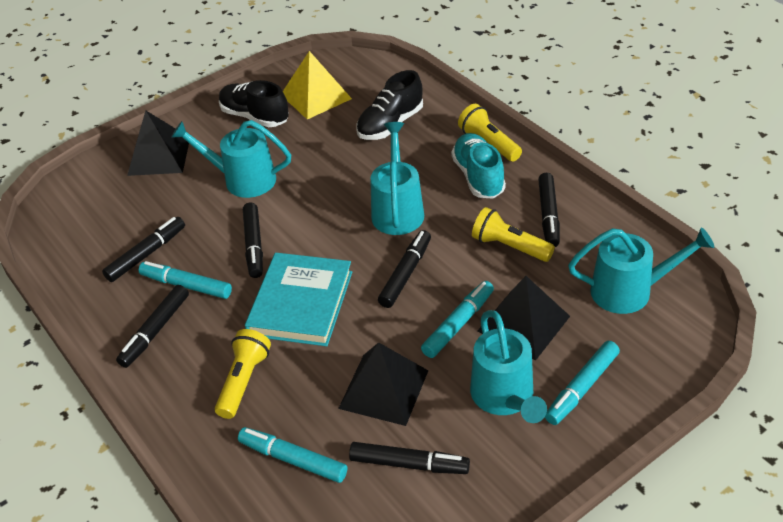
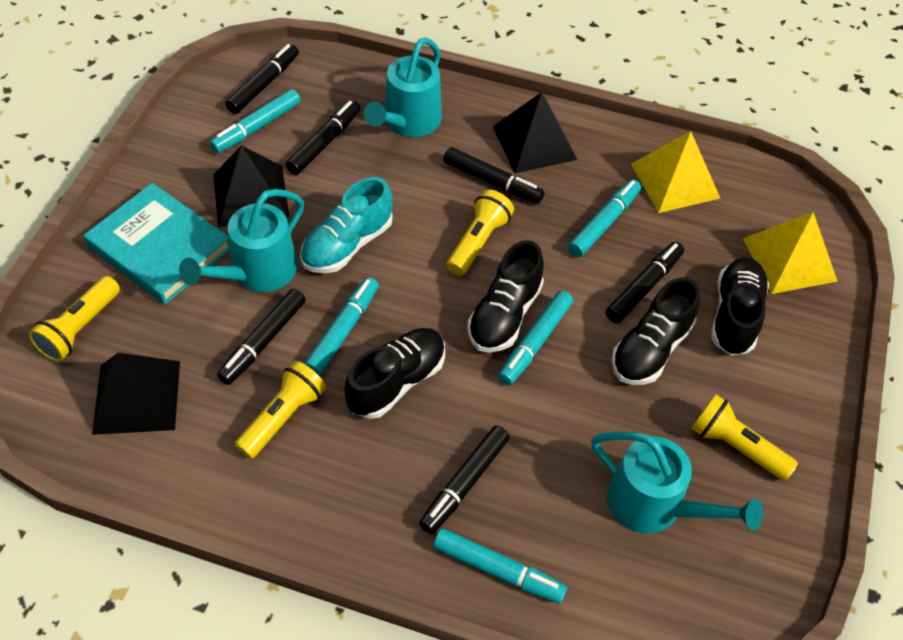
black shoe: [219,80,289,127] [356,70,423,140] = 2 -> [344,328,445,419] [467,240,544,353] [611,278,700,385] [711,258,769,355] = 4
turquoise marker: [139,261,232,299] [238,427,347,483] [421,281,494,358] [545,341,620,425] = 4 -> [210,89,301,153] [304,277,379,375] [433,528,567,604] [498,291,573,385] [568,179,641,257] = 5
turquoise watering can: [171,120,291,198] [370,122,424,235] [470,310,547,423] [568,228,714,314] = 4 -> [179,189,304,292] [364,37,442,137] [591,431,763,533] = 3
yellow flashlight: [215,329,271,419] [458,104,522,162] [472,207,555,262] = 3 -> [28,276,120,362] [235,361,326,459] [446,190,514,276] [691,394,798,481] = 4
yellow pyramid: [283,51,352,120] = 1 -> [631,131,721,213] [743,212,838,294] = 2

